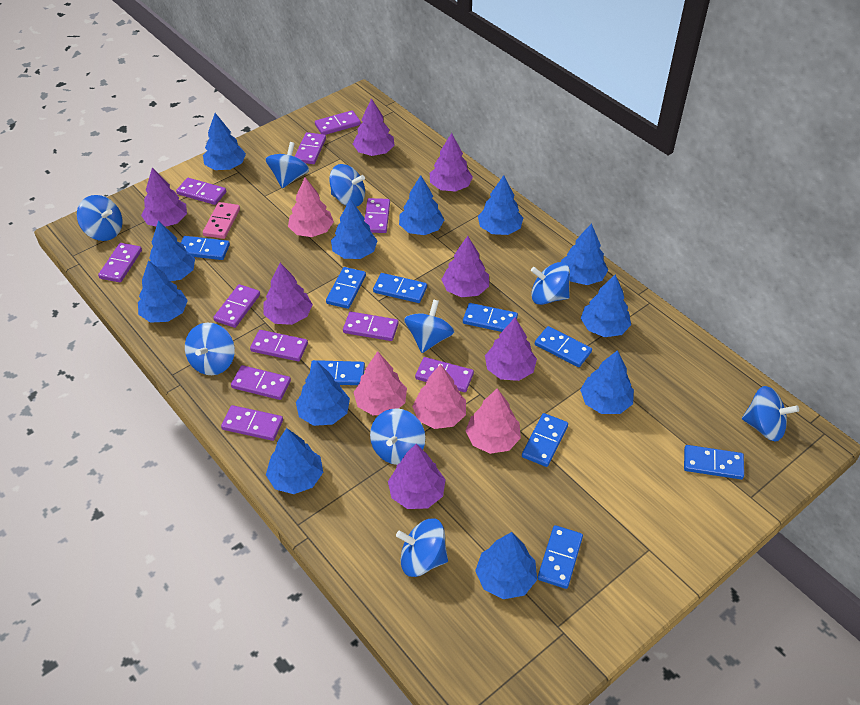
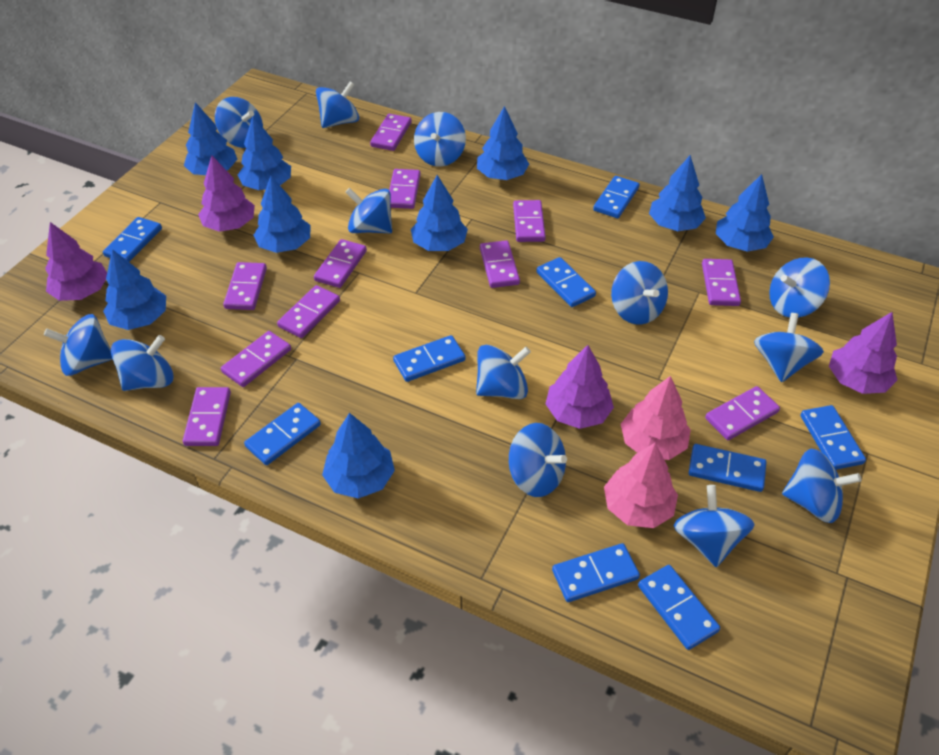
blue spinning top: [77,195,123,241] [185,323,235,375] [266,142,309,188] [329,164,365,207] [370,408,425,465] [396,519,448,577] [404,299,454,353] [531,262,570,305] [742,386,799,442] = 9 -> [44,314,113,376] [111,335,174,391] [215,97,263,148] [316,81,359,128] [345,188,392,233] [414,112,466,167] [476,345,531,399] [509,423,567,497] [611,261,668,325] [674,485,754,567] [754,313,824,382] [769,257,830,318] [782,449,861,523] = 13
blue tree: [138,260,188,323] [149,221,195,281] [203,113,246,170] [266,428,323,494] [296,362,350,426] [331,199,378,259] [399,175,444,235] [475,532,537,599] [478,175,523,235] [561,223,608,285] [580,350,634,414] [581,274,631,337] = 12 -> [103,249,166,330] [184,102,237,175] [238,116,291,190] [254,176,311,253] [322,413,395,499] [411,175,468,251] [477,106,529,180] [649,155,706,231] [716,174,774,252] = 9
pink domino: [203,202,240,239] = 1 -> none = 0
pink tree: [288,177,334,237] [353,351,407,415] [412,364,466,429] [466,388,521,454] = 4 -> [604,443,678,528] [621,376,691,460] = 2
purple tree: [141,168,187,227] [263,263,313,325] [353,98,395,156] [388,444,446,509] [430,133,473,192] [441,236,489,298] [485,318,537,381] = 7 -> [45,222,107,301] [198,156,255,232] [546,345,614,429] [829,312,897,394] = 4

